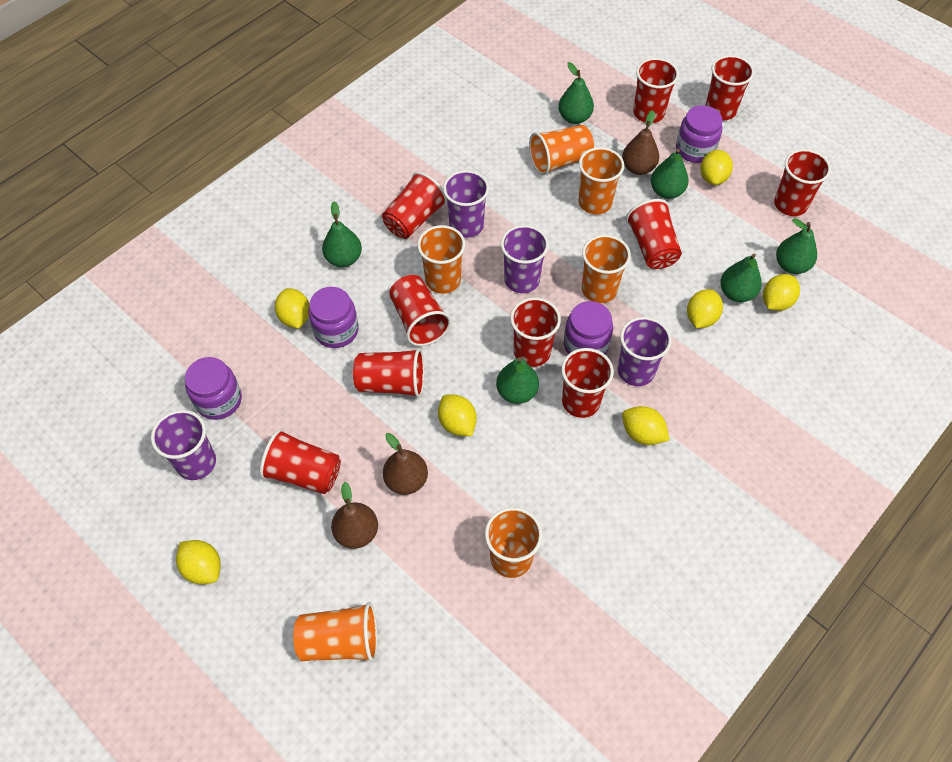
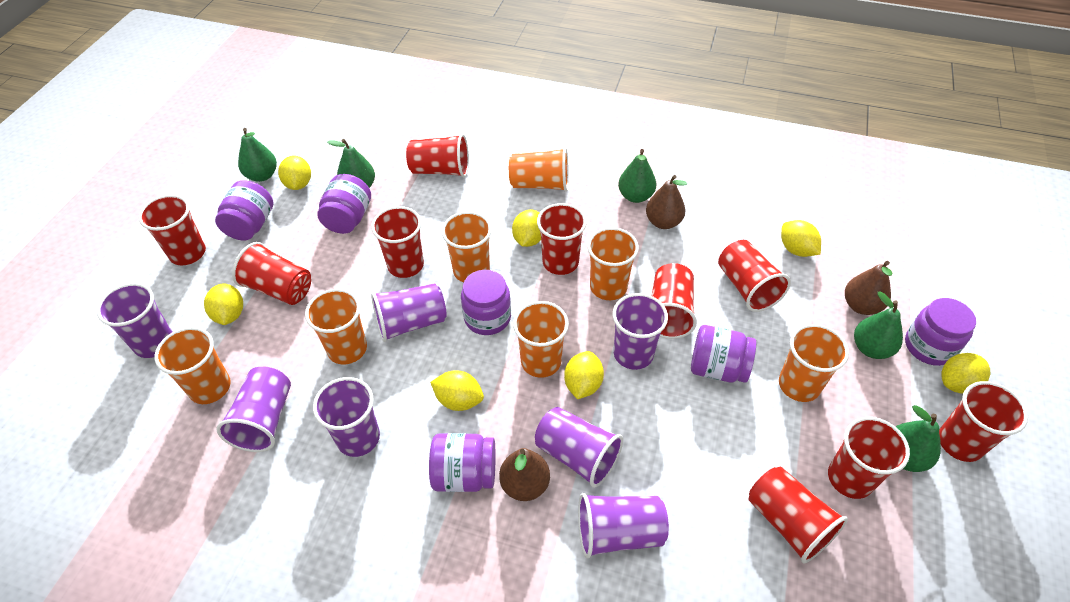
green pear: [322,201,362,267] [496,357,539,404] [558,62,594,124] [651,149,689,199] [720,254,762,302] [776,218,817,274] = 6 -> [238,128,277,182] [327,139,375,188] [618,149,656,203] [854,291,903,359] [895,405,941,472] = 5
orange cup: [293,602,378,662] [417,225,465,294] [485,507,543,578] [529,125,594,175] [578,147,624,214] [582,235,631,303] = 6 -> [155,327,231,404] [305,289,367,365] [441,211,492,282] [509,147,569,192] [513,301,569,378] [587,227,639,300] [779,324,849,402] = 7
purple cup: [151,410,216,480] [443,170,489,238] [501,225,549,293] [618,317,672,386] = 4 -> [97,283,172,358] [216,367,291,452] [313,377,380,457] [371,283,447,342] [535,407,623,488] [578,493,669,558] [613,293,668,370] = 7
purple jar: [185,357,242,420] [309,287,359,348] [564,301,613,354] [676,105,723,163] = 4 -> [215,180,274,241] [317,174,371,234] [429,433,495,492] [461,270,511,335] [691,325,756,383] [905,298,976,366] = 6

